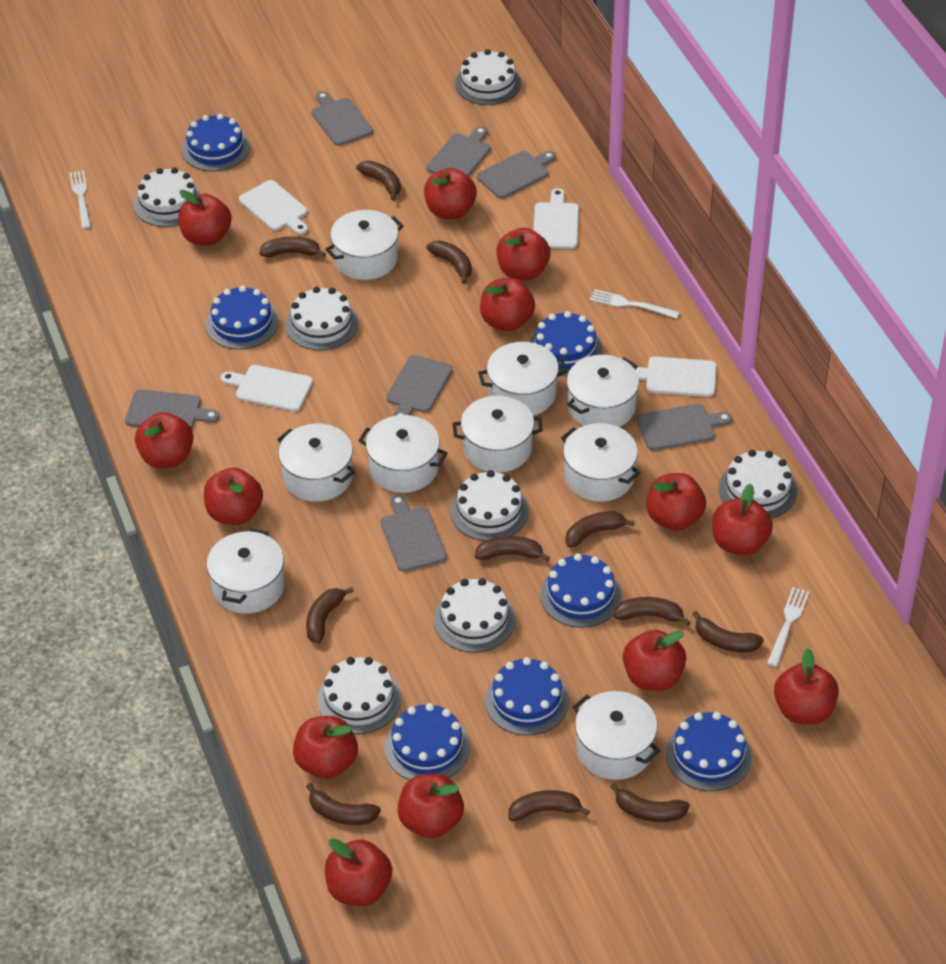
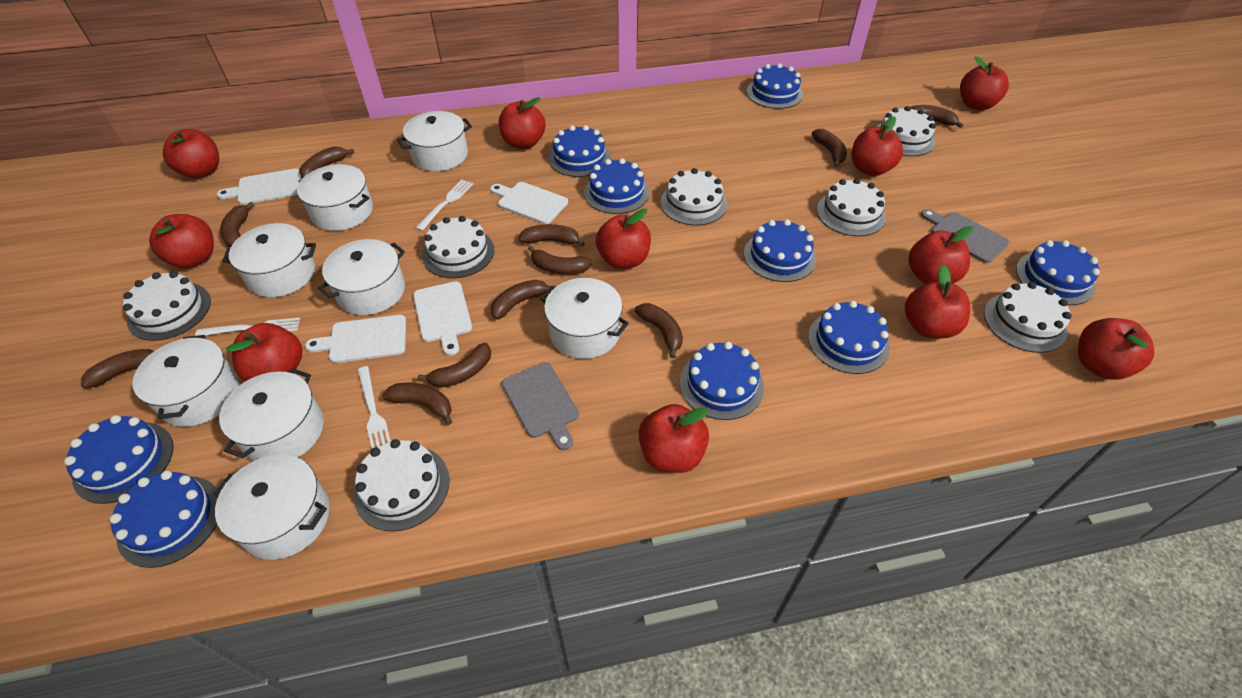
blue cake: [182,114,250,171] [206,285,279,350] [385,703,470,780] [485,657,569,736] [530,311,602,376] [540,553,622,628] [666,712,752,791] = 7 -> [64,415,174,504] [109,471,218,568] [548,125,611,177] [584,158,649,214] [680,342,764,420] [744,219,816,282] [747,63,803,109] [808,301,890,374] [1016,240,1100,305] = 9
grey cutting board: [125,389,219,428] [312,91,373,146] [381,494,447,572] [386,355,453,416] [427,126,491,177] [477,151,556,199] [637,404,732,451] = 7 -> [502,362,579,450] [921,209,1009,263] = 2
red apple: [135,412,194,468] [178,190,232,246] [204,468,263,525] [293,716,358,779] [325,838,392,906] [398,774,464,838] [424,168,477,219] [480,278,535,332] [497,228,550,280] [623,630,686,691] [646,473,706,531] [712,484,773,556] [774,648,839,724] = 13 -> [149,214,214,268] [163,129,219,179] [226,323,303,381] [499,97,545,149] [596,209,651,269] [638,404,709,473] [852,116,903,176] [905,265,970,338] [908,226,974,284] [960,56,1009,111] [1078,318,1154,380] = 11
white pot: [207,529,285,614] [277,424,355,502] [325,210,404,280] [358,415,448,493] [453,396,543,473] [478,342,567,416] [561,423,640,502] [567,355,639,427] [573,691,660,780] = 9 -> [133,335,239,427] [214,455,330,560] [219,369,324,461] [222,223,316,297] [297,164,373,231] [318,239,405,315] [397,111,472,171] [540,278,629,359] = 8

